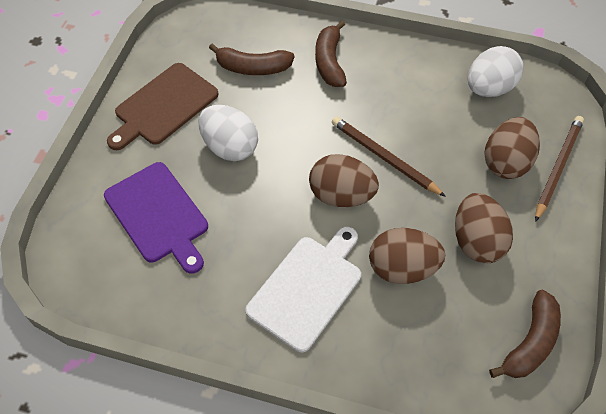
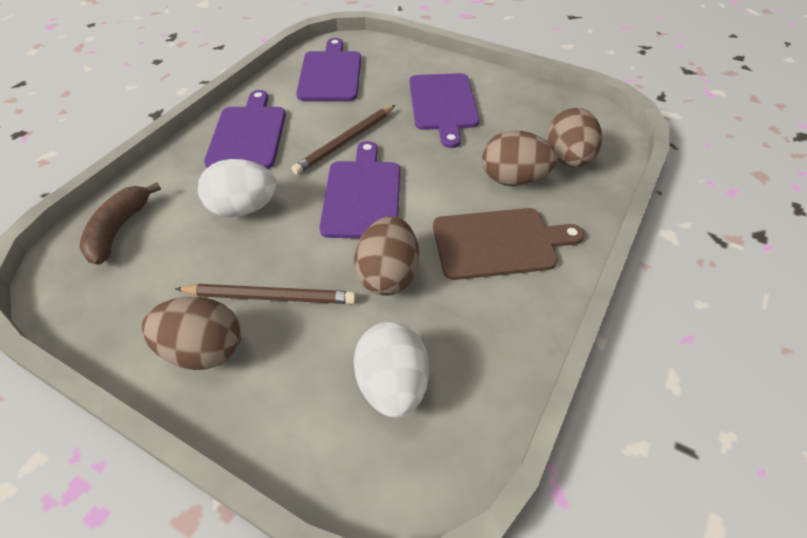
brown banana: [209,44,295,75] [315,20,347,87] [489,290,561,378] = 3 -> [79,182,161,265] = 1
purple cutting board: [104,162,208,274] = 1 -> [204,90,286,169] [296,38,361,101] [319,141,400,239] [409,73,479,148] = 4
white cutting board: [245,227,361,352] = 1 -> none = 0

